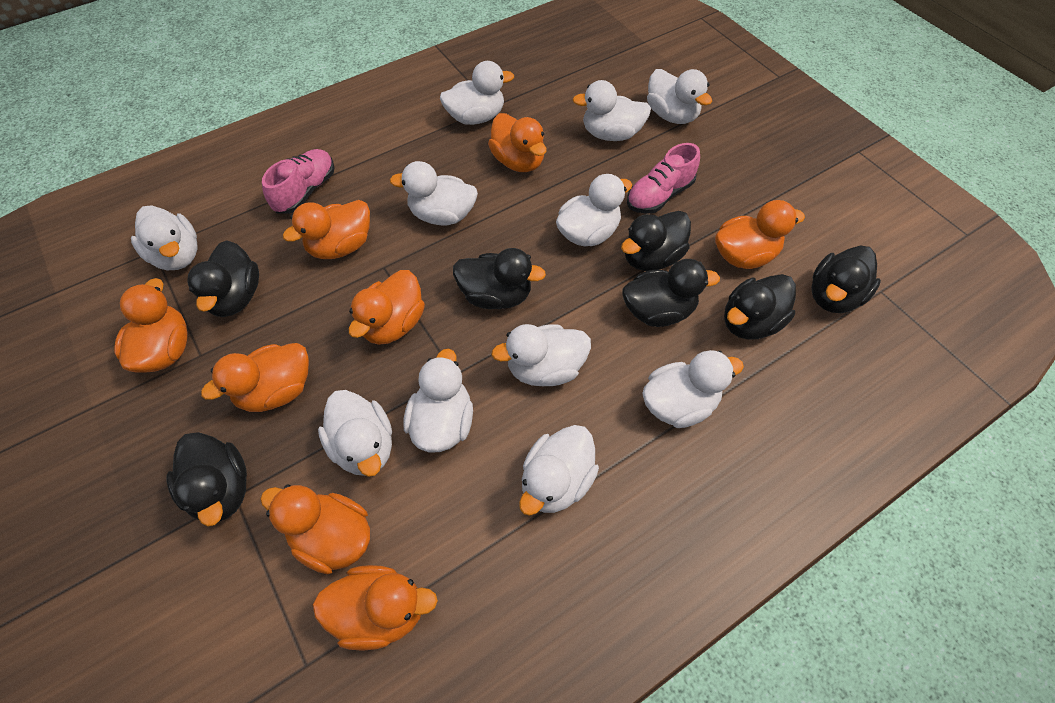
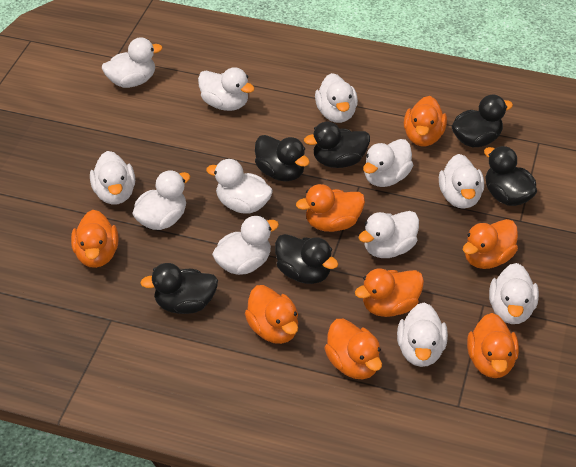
black duck: [167,432,247,526] [187,240,259,317] [453,248,546,309] [621,211,691,271] [622,259,720,327] [724,274,796,340] [811,245,881,313] = 7 -> [140,263,218,314] [255,135,310,181] [275,234,338,284] [304,121,370,168] [452,95,513,147] [484,146,537,206] = 6
pink shoe: [262,149,335,214] [627,143,700,214] = 2 -> none = 0
white duck: [131,205,198,270] [318,390,392,477] [390,161,478,226] [404,349,473,452] [440,61,514,125] [491,324,591,386] [519,425,599,516] [556,174,632,247] [572,80,651,141] [642,350,744,428] [647,69,712,124] = 11 -> [90,151,135,205] [102,37,163,88] [132,170,190,230] [198,67,255,111] [206,159,273,213] [212,216,279,275] [315,73,358,123] [358,211,419,258] [363,139,413,187] [397,302,448,367] [439,154,484,209] [489,263,539,324] = 12

